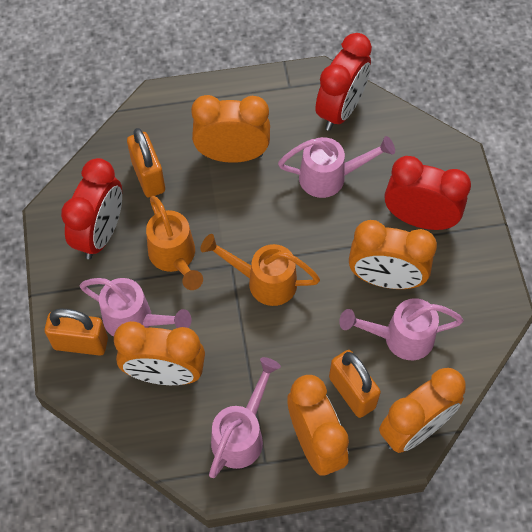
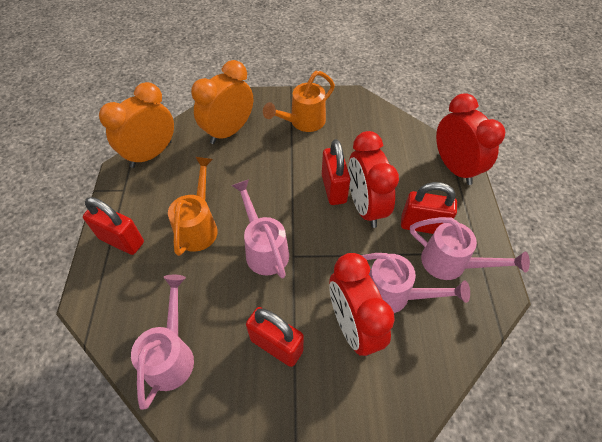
orange clock: [114,321,205,385] [191,95,270,163] [287,375,349,475] [349,220,437,289] [379,368,466,453] = 5 -> [99,82,174,168] [191,60,253,144] = 2
orange padlock: [44,309,108,356] [127,128,165,197] [329,350,381,418] = 3 -> none = 0
red padlock: none = 0 -> [83,197,144,255] [246,307,304,367] [322,139,350,205] [401,182,457,234] = 4

